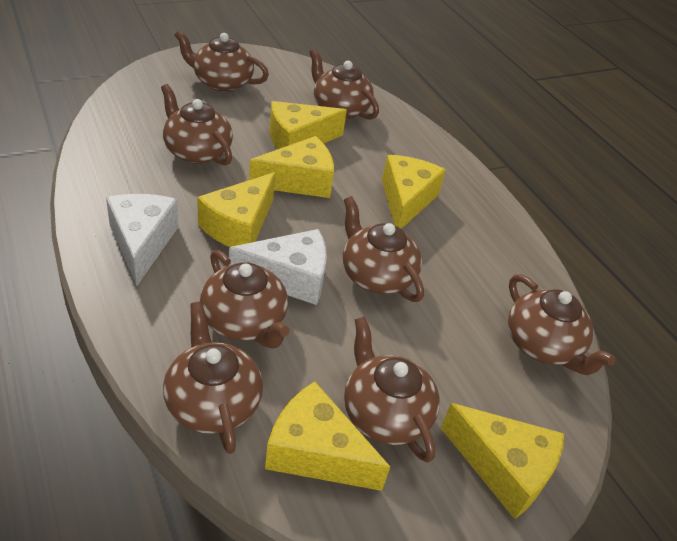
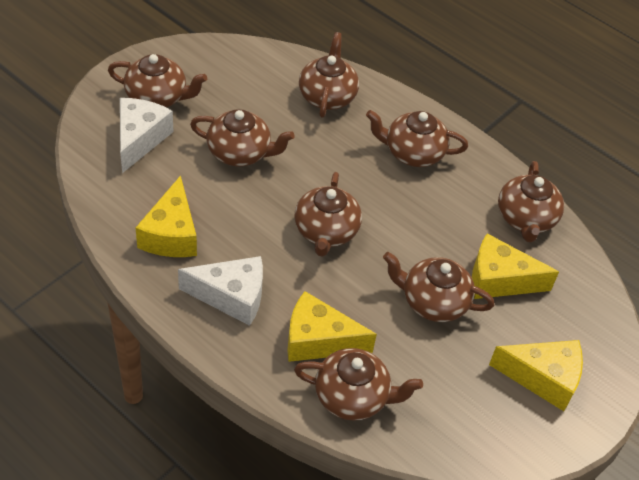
yellow cheese: [197,172,275,247] [249,136,334,198] [265,381,390,491] [270,101,347,150] [382,155,446,229] [441,403,564,519] = 6 -> [136,175,197,257] [287,291,377,362] [472,233,559,299] [489,340,583,411] = 4

